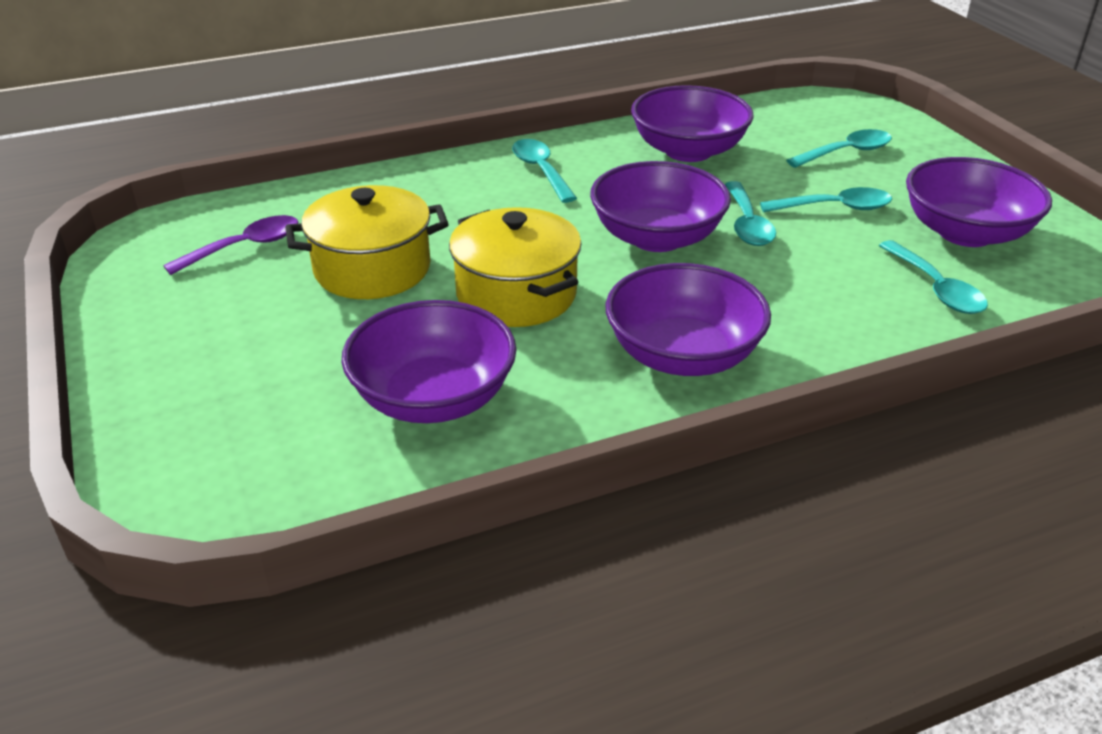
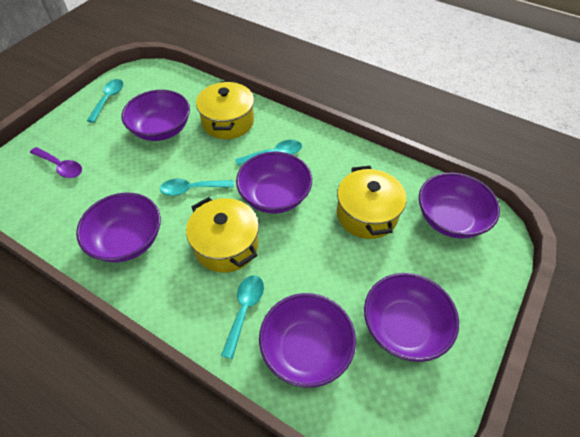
purple bowl: [341,300,516,423] [590,161,731,252] [606,263,771,376] [631,85,754,162] [906,157,1052,247] = 5 -> [76,193,161,263] [122,90,190,141] [236,152,312,214] [259,293,356,388] [364,273,459,362] [419,173,500,239] = 6
turquoise spoon: [512,139,577,203] [725,181,776,246] [760,187,892,212] [786,129,892,168] [879,240,988,314] = 5 -> [87,79,124,123] [160,179,234,196] [221,275,264,359] [235,140,302,166] = 4
yellow pot: [285,185,449,299] [449,207,581,327] = 2 -> [186,197,259,273] [196,81,254,139] [337,166,406,239] = 3

